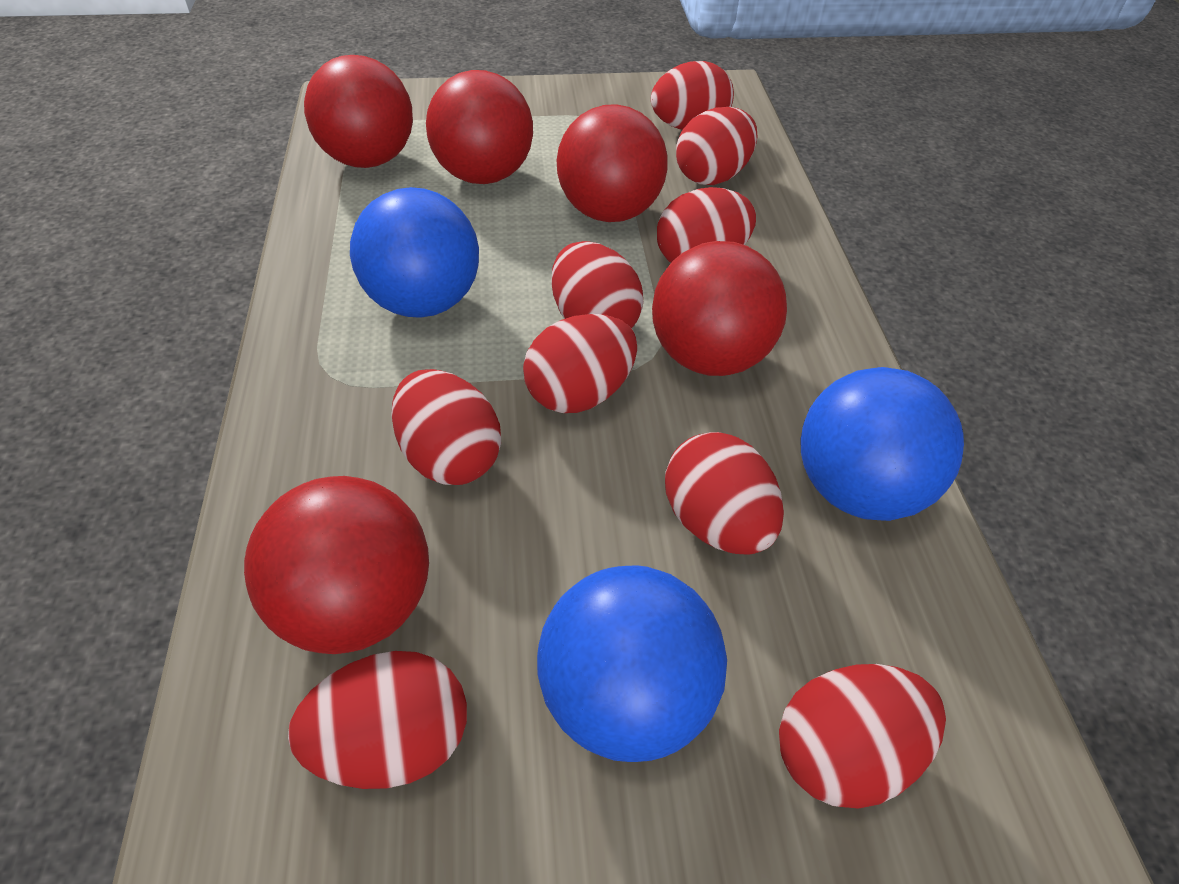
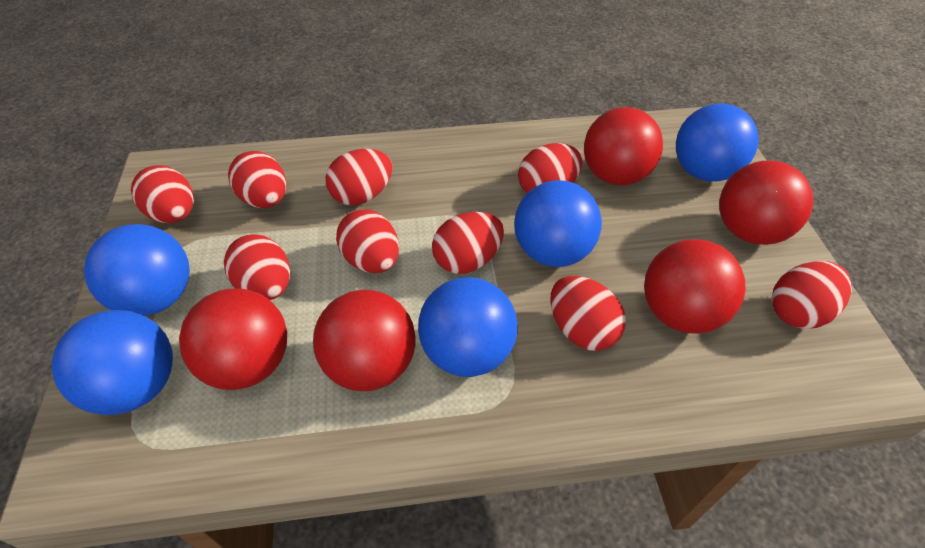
blue ball: [350,187,479,318] [537,565,727,762] [801,367,964,521] = 3 -> [52,310,173,415] [84,224,190,316] [418,277,518,377] [514,180,602,267] [676,104,759,181] = 5

